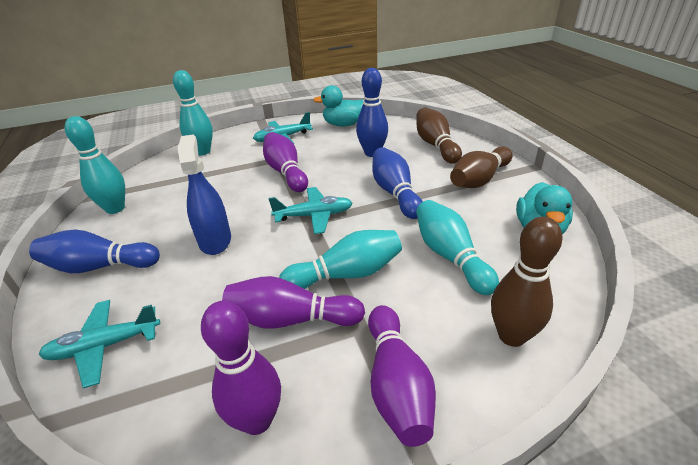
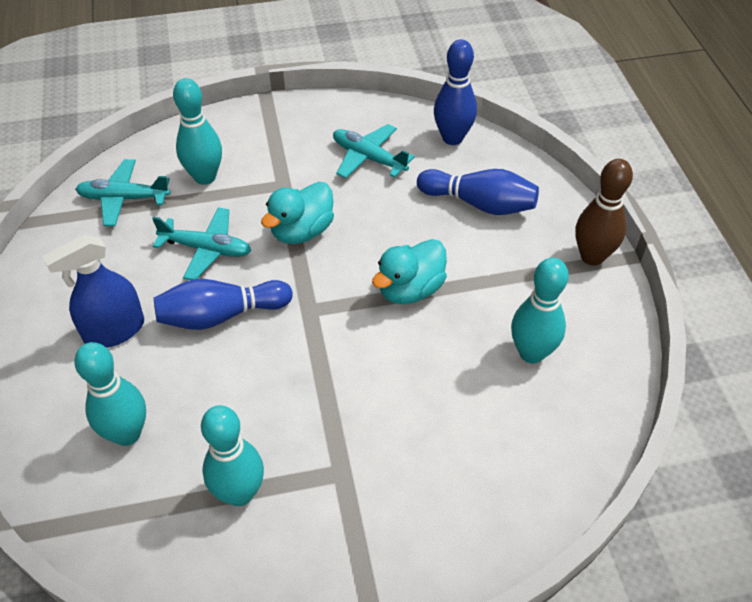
brown bowling pin: [416,108,462,164] [450,146,513,188] [491,217,563,347] = 3 -> [575,159,633,266] = 1
purple bowling pin: [201,301,281,435] [222,276,365,329] [263,132,308,192] [368,305,436,447] = 4 -> none = 0

